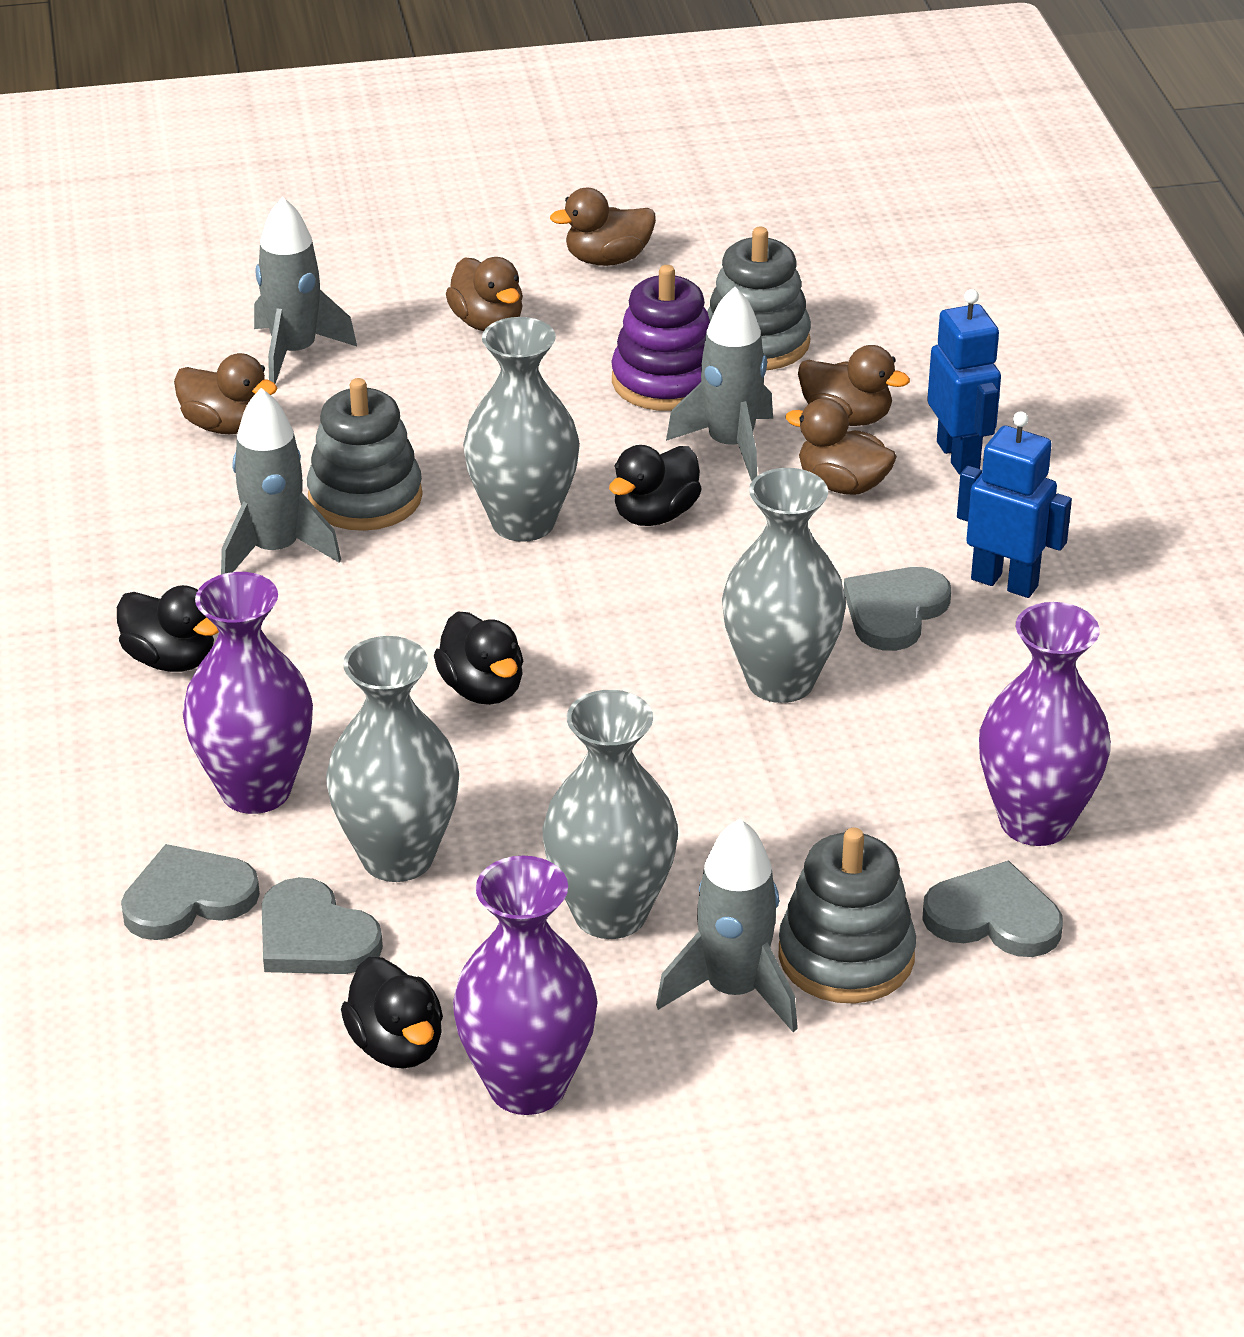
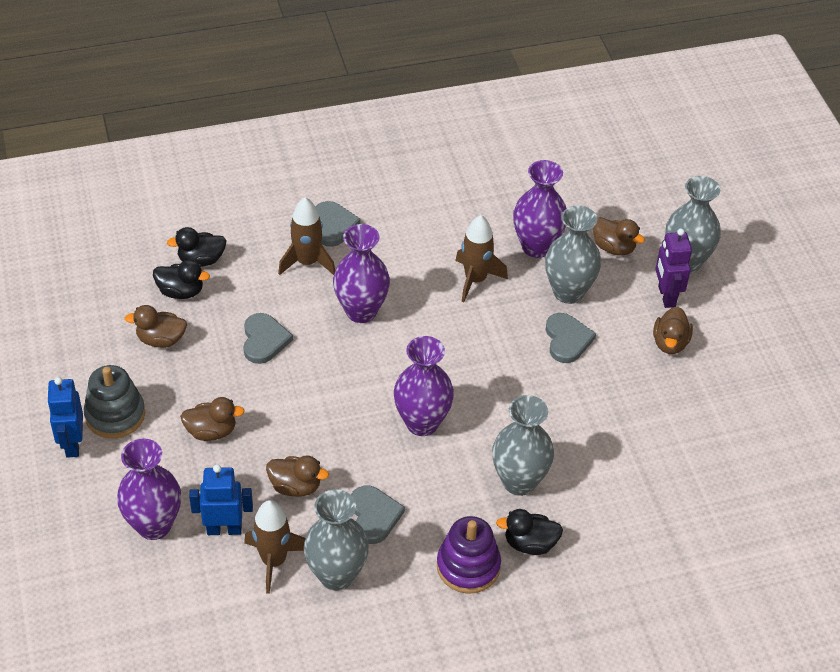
black duck: [117,585,219,672] [341,957,443,1069] [434,611,523,705] [609,445,702,526] = 4 -> [153,260,210,299] [167,227,226,267] [496,509,563,555] = 3
brown rocket: none = 0 -> [244,500,306,594] [278,198,335,275] [455,215,508,302] = 3
grey rocket: [221,388,341,575] [254,196,357,384] [656,818,798,1032] [666,287,773,481] = 4 -> none = 0
grey stacking toy: [307,378,423,531] [707,227,811,370] [778,828,916,1003] = 3 -> [84,365,145,439] = 1
purple robot: none = 0 -> [655,228,692,308] = 1
purple vase: [183,572,313,814] [453,856,597,1115] [979,602,1111,846] = 3 -> [117,438,181,540] [333,224,390,323] [394,336,454,436] [513,160,566,258] = 4

